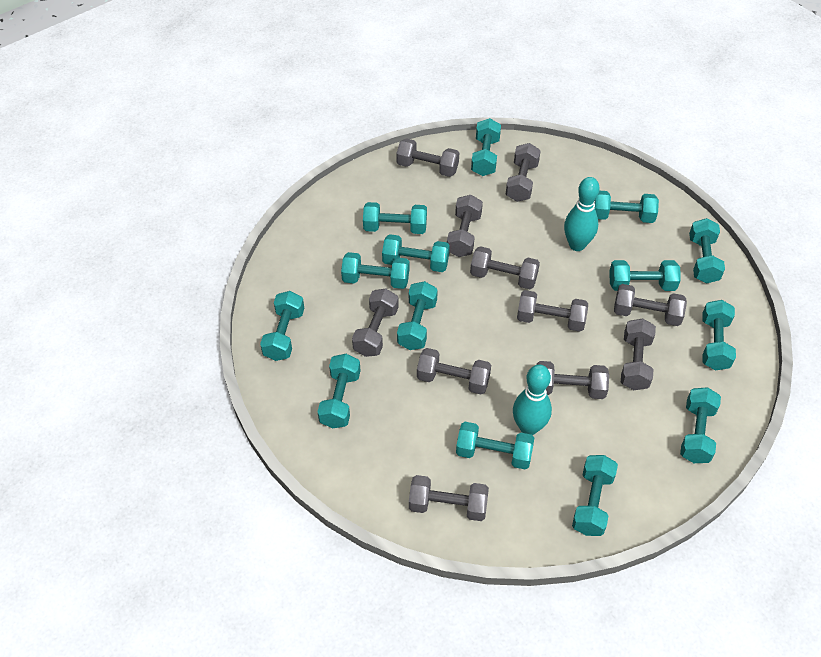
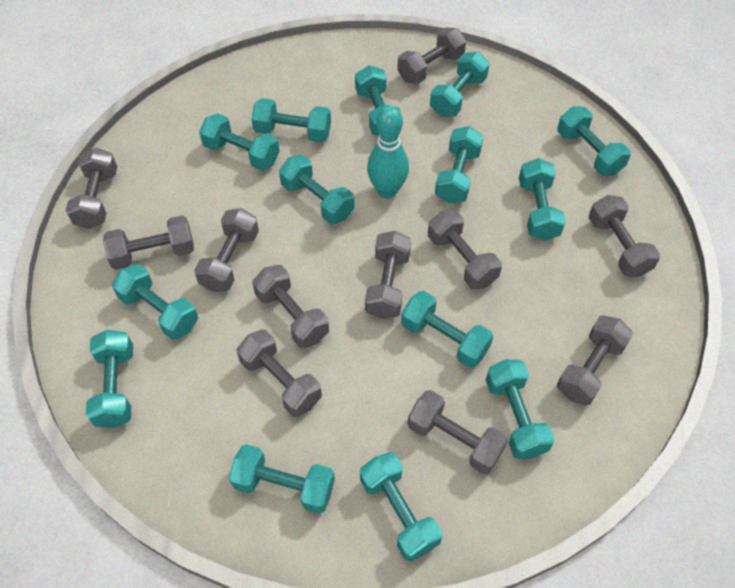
turquoise bowling pin: [513,365,552,435] [564,177,600,251] = 2 -> [367,106,409,198] = 1

